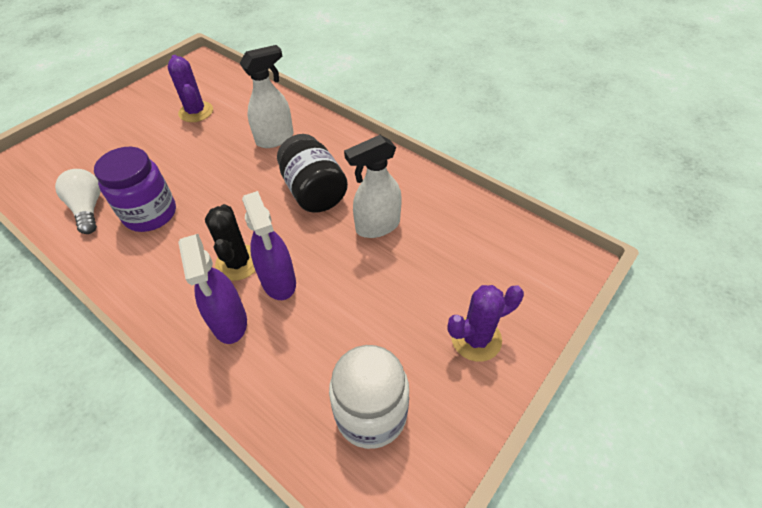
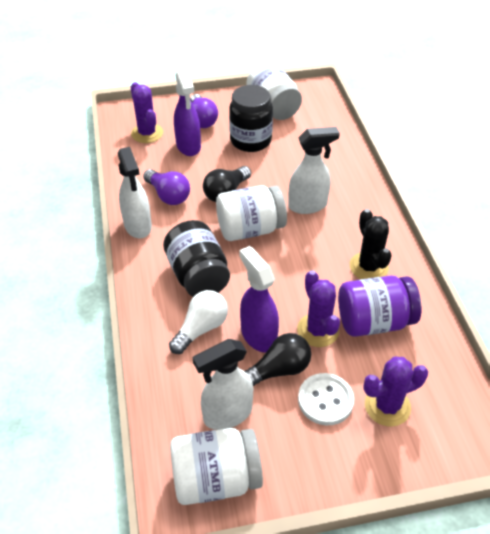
black jar: [277,134,348,213] = 1 -> [163,220,230,297] [229,85,273,152] = 2
black light bulb: none = 0 -> [203,166,251,202] [245,333,311,386] = 2
purple cactus: [168,55,213,122] [447,285,524,362] = 2 -> [131,82,163,143] [297,270,340,347] [363,357,428,427] = 3
purple light bulb: none = 0 -> [143,169,190,205] [191,94,218,128] = 2
white button: none = 0 -> [298,373,354,425] = 1
white jar: [329,345,409,449] = 1 -> [170,428,263,505] [216,185,287,241] [246,62,302,120] = 3
white spray bottle: [239,45,293,148] [344,135,402,238] = 2 -> [118,147,152,238] [193,339,253,430] [288,127,340,214] = 3

